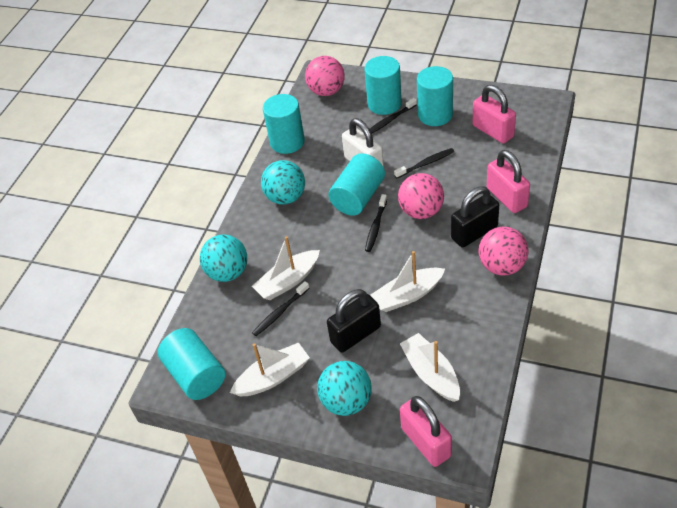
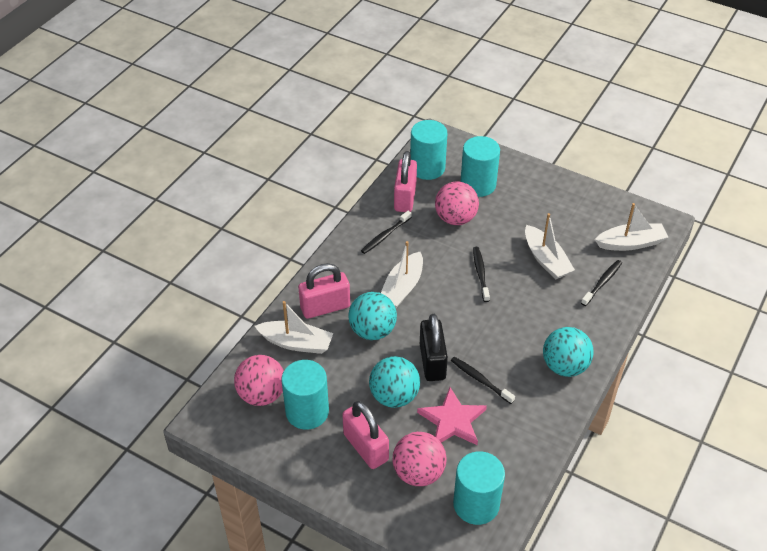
black padlock: [327,289,381,353] [451,186,499,247] = 2 -> [420,314,448,381] = 1
pink star: none = 0 -> [417,387,487,445] = 1
turquoise cylinder: [157,328,225,400] [263,94,305,154] [328,153,385,216] [364,56,402,115] [417,66,453,126] = 5 -> [281,360,329,430] [410,120,447,180] [453,451,505,525] [460,136,500,197] = 4
white padlock: [342,118,384,167] = 1 -> none = 0

